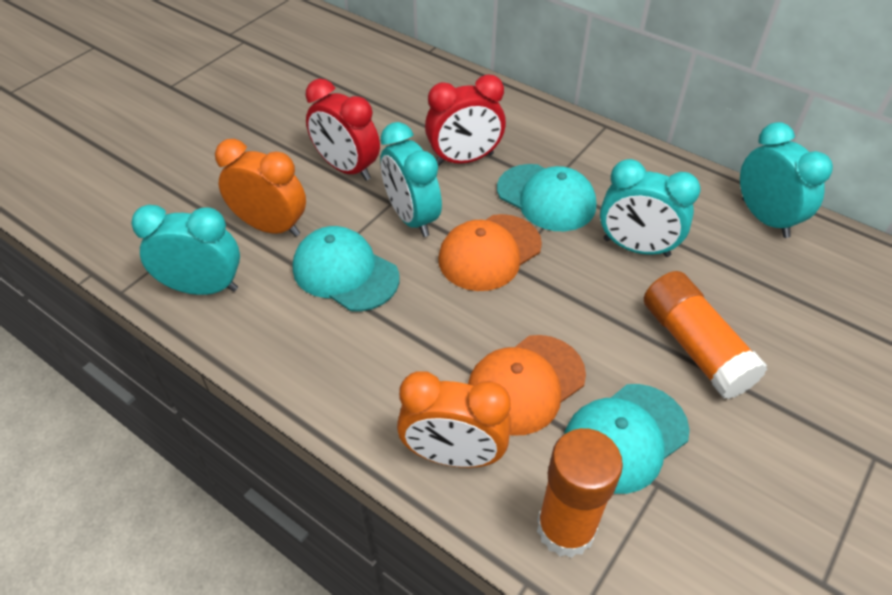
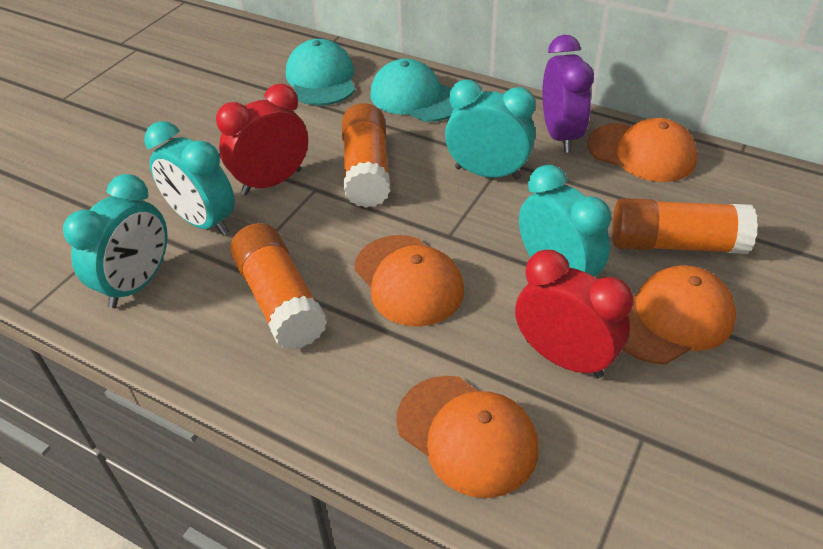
orange cap: [438,214,542,291] [468,335,586,436] = 2 -> [354,235,464,327] [396,376,538,498] [587,118,698,182] [622,265,736,364] = 4
orange clock: [215,139,306,237] [397,371,511,468] = 2 -> none = 0
orange glue stick: [537,428,623,558] [644,271,767,399] = 2 -> [230,223,327,350] [342,103,391,208] [612,198,758,254] = 3
purple clock: none = 0 -> [542,35,594,153] = 1
turquoise cap: [293,226,399,311] [497,164,596,231] [564,384,690,494] = 3 -> [286,39,355,106] [371,59,454,122] = 2

